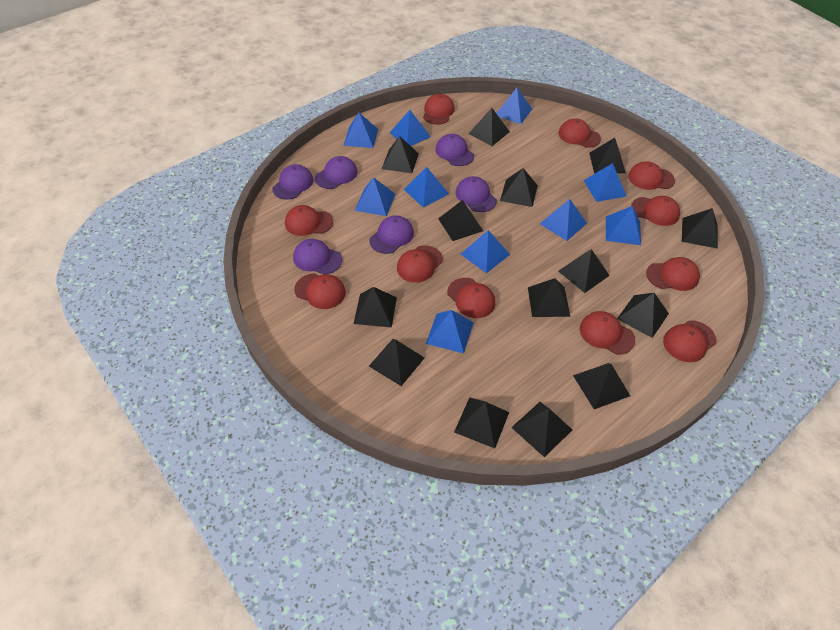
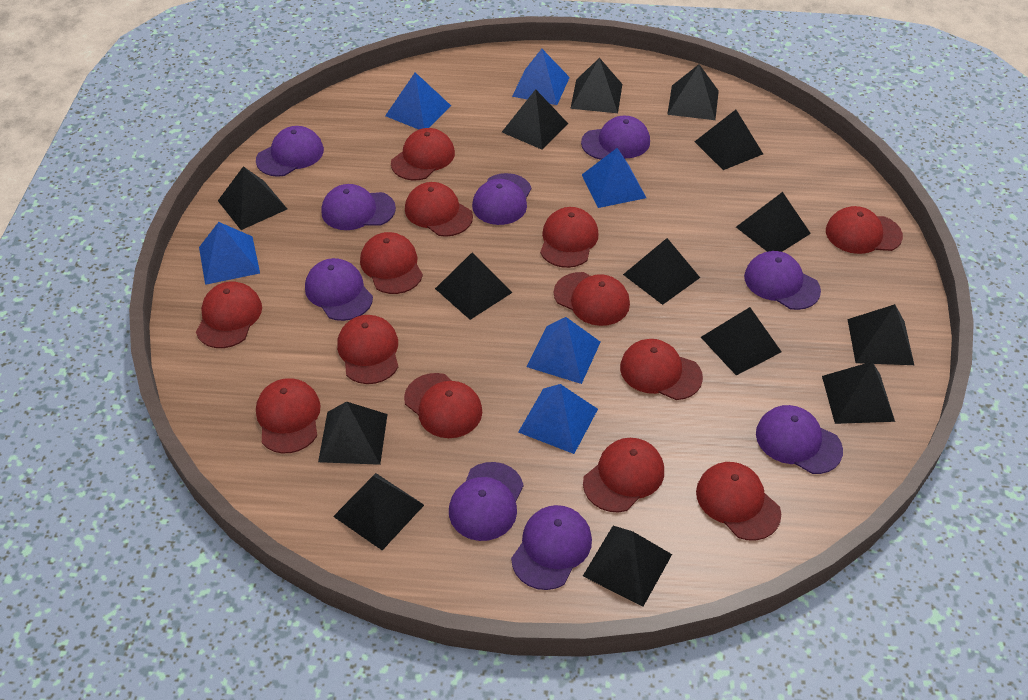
blue pyramid: [343,112,378,148] [355,177,395,216] [390,110,431,146] [404,167,449,208] [426,310,473,353] [461,230,510,273] [496,88,532,124] [540,199,587,241] [583,163,626,202] [606,206,641,245] = 10 -> [199,222,260,285] [385,72,451,129] [512,49,570,105] [518,384,598,454] [527,317,600,384] [582,148,646,208] = 6
purple cap: [273,164,313,200] [293,239,342,274] [315,156,358,189] [369,215,414,254] [435,134,474,166] [456,176,497,212] = 6 -> [256,126,324,177] [305,258,373,321] [321,184,396,230] [449,462,524,541] [472,173,532,225] [511,505,592,590] [581,115,650,160] [744,251,821,310] [756,405,843,474] = 9
red cap: [285,205,333,236] [294,273,346,309] [397,245,443,283] [423,94,455,124] [447,278,495,318] [558,119,601,148] [580,311,635,355] [628,161,675,190] [631,196,680,226] [646,257,700,291] [663,320,716,362] = 11 -> [196,281,262,348] [256,378,321,453] [337,315,398,384] [360,232,423,294] [391,128,455,180] [404,373,482,438] [405,182,473,237] [540,207,599,268] [554,272,630,326] [583,438,664,513] [620,339,703,400] [696,462,781,541] [826,206,903,254] = 13

